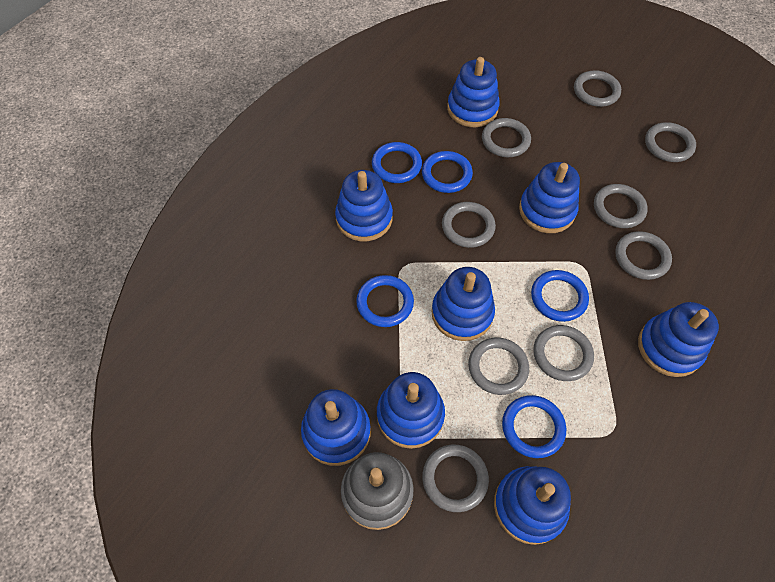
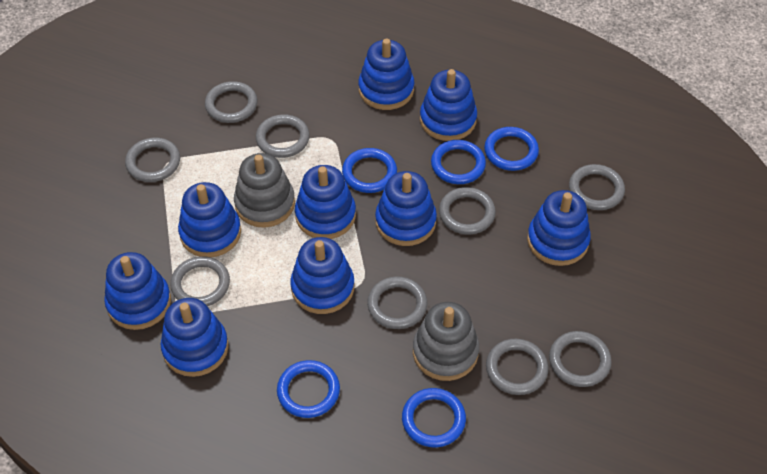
blue stacking toy: [301,389,371,466] [335,170,393,241] [377,372,445,449] [431,267,495,341] [447,57,500,127] [494,466,571,545] [519,162,580,233] [638,302,719,377] = 8 -> [104,252,171,330] [161,298,229,377] [178,182,241,257] [290,237,354,314] [295,165,356,239] [358,39,414,110] [375,171,437,246] [420,69,477,141] [527,190,591,266] = 9
grey stacking toy: [341,452,414,530] = 1 -> [234,153,295,228] [413,302,479,381] = 2

